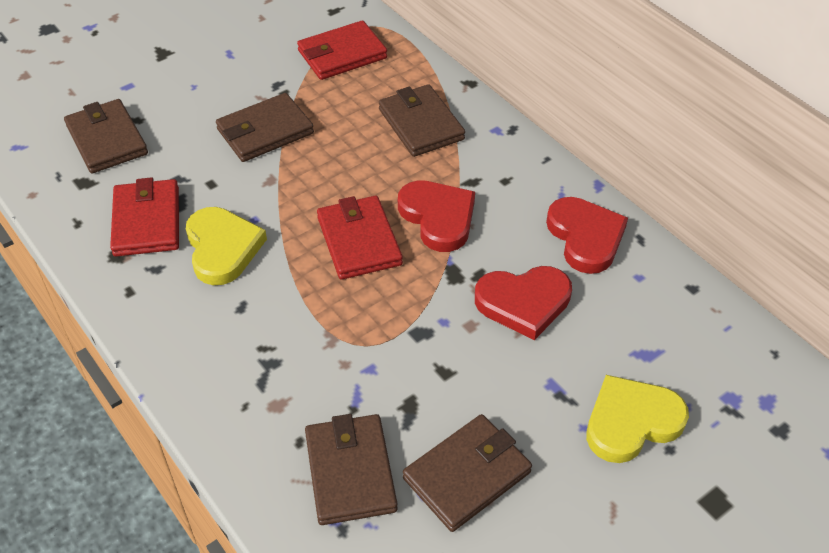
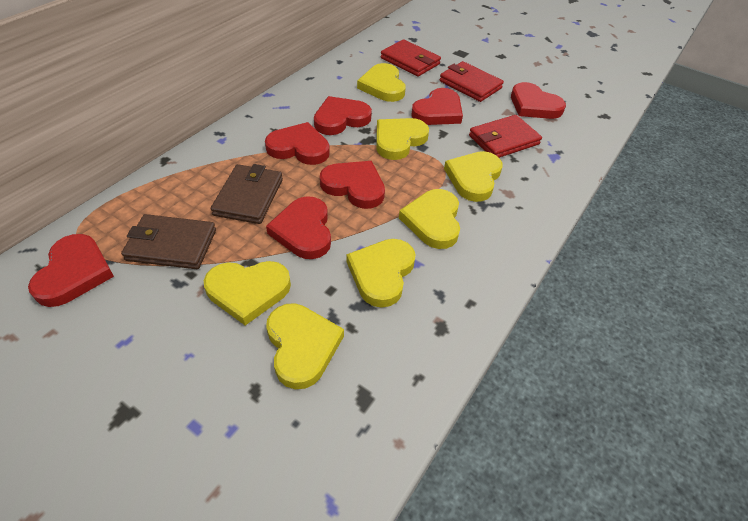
brown wallet: [64,99,148,173] [216,93,314,162] [305,414,398,525] [379,84,465,157] [403,414,532,532] = 5 -> [121,214,216,269] [211,164,283,224] = 2
red heart: [398,180,475,252] [475,266,572,340] [546,197,628,274] = 3 -> [28,234,114,307] [265,122,330,165] [266,196,331,259] [314,96,372,135] [320,161,385,209] [411,88,463,125] [511,82,566,119] = 7
yellow heart: [186,207,267,285] [586,375,689,463] = 2 -> [204,261,291,325] [266,303,344,389] [347,239,415,308] [357,63,406,102] [376,118,429,160] [399,189,460,249] [444,151,503,202] = 7

